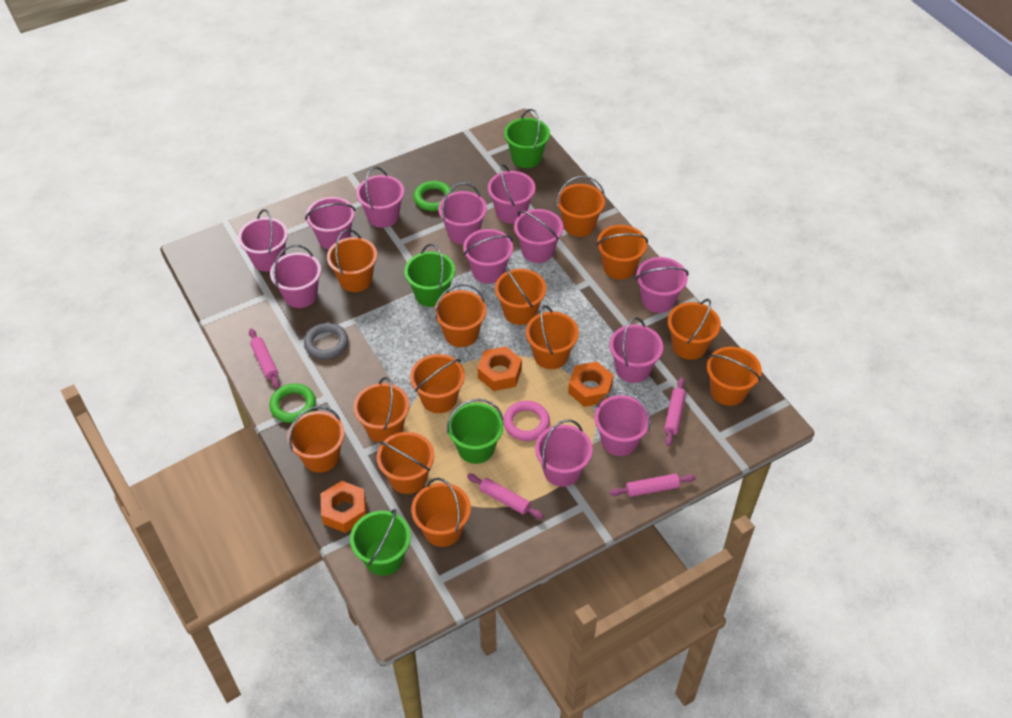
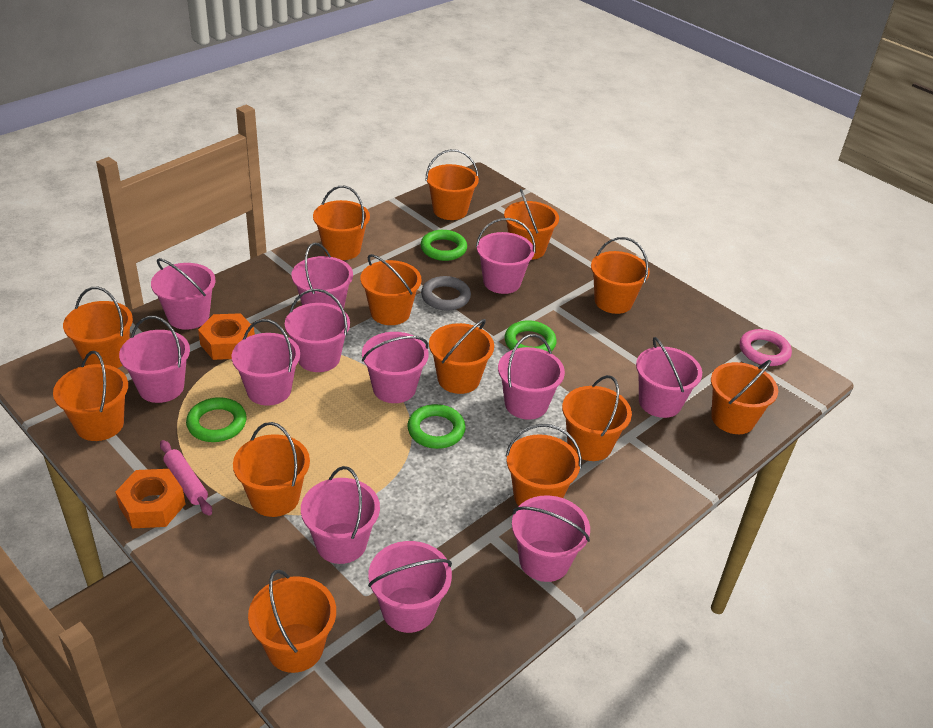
green bucket: [350,509,411,576] [404,244,455,307] [447,399,504,464] [504,109,550,168] = 4 -> none = 0
green ring: [269,383,316,423] [414,181,453,211] = 2 -> [186,397,247,442] [407,404,466,449] [420,230,467,261] [505,320,556,352] = 4
orange nut: [321,481,366,533] [478,346,522,391] [568,362,613,407] = 3 -> [115,469,185,528] [198,313,255,360] = 2
pink rolling pin: [249,329,280,389] [467,474,544,519] [610,474,696,497] [664,377,686,447] = 4 -> [160,440,212,516] = 1

